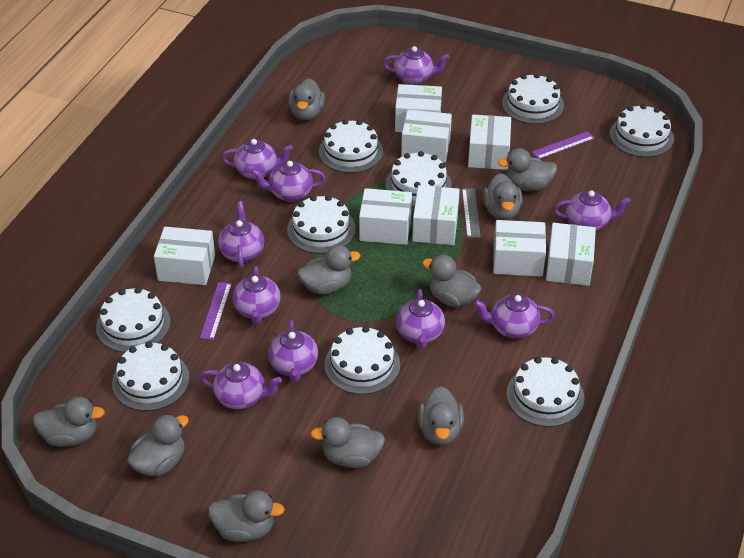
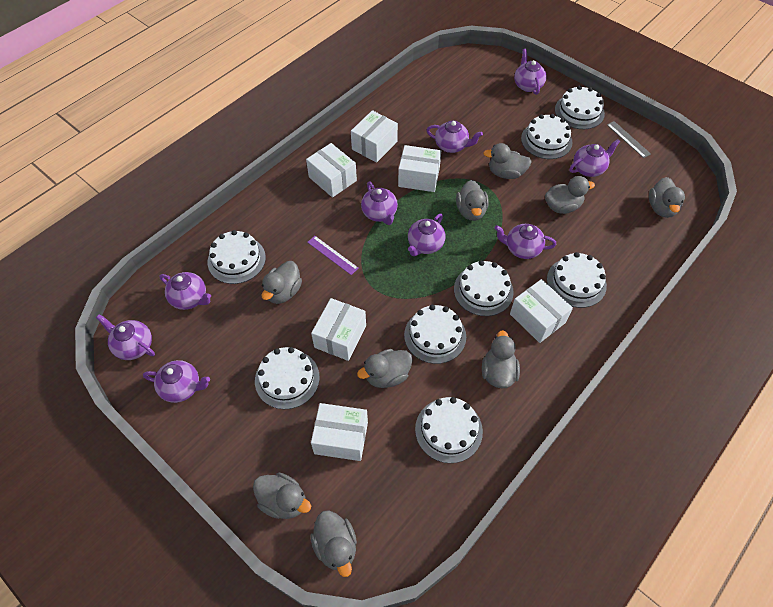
grey duck: [33,396,105,447] [127,414,189,476] [208,490,285,542] [288,78,325,120] [298,245,360,294] [310,417,385,468] [418,386,464,445] [422,255,482,308] [483,173,522,220] [497,148,557,191] = 10 -> [253,473,311,519] [262,261,302,304] [310,510,357,577] [357,349,412,388] [456,180,489,221] [482,330,520,388] [483,143,532,179] [545,176,595,214] [649,177,685,218] = 9
purple ruler: [200,282,232,340] [532,131,595,159] = 2 -> [307,236,359,275] = 1
purple teapot: [200,362,282,409] [218,201,264,268] [222,139,293,179] [232,266,281,324] [251,161,325,202] [268,320,318,383] [383,46,449,85] [396,289,445,349] [474,294,555,339] [553,190,631,231] = 10 -> [96,314,155,360] [143,360,210,403] [159,272,211,310] [361,181,398,225] [408,214,445,256] [426,120,483,153] [494,224,556,259] [514,49,546,95] [569,139,620,177] = 9
white box: [154,227,215,285] [359,188,412,245] [395,84,442,132] [401,109,452,163] [412,185,460,245] [468,115,511,170] [493,220,546,277] [546,223,596,286] = 8 -> [306,143,357,197] [311,298,366,361] [311,403,368,461] [351,110,398,163] [398,145,441,192] [510,279,573,343] = 6
white cake: [96,287,170,353] [112,341,190,411] [287,195,356,254] [319,119,383,173] [324,326,400,394] [386,151,452,207] [502,73,564,124] [506,357,584,427] [610,104,674,157] = 9 -> [208,230,266,284] [255,347,320,409] [404,305,466,364] [415,397,483,463] [454,260,514,316] [521,114,573,159] [547,252,607,308] [555,85,605,129] = 8

